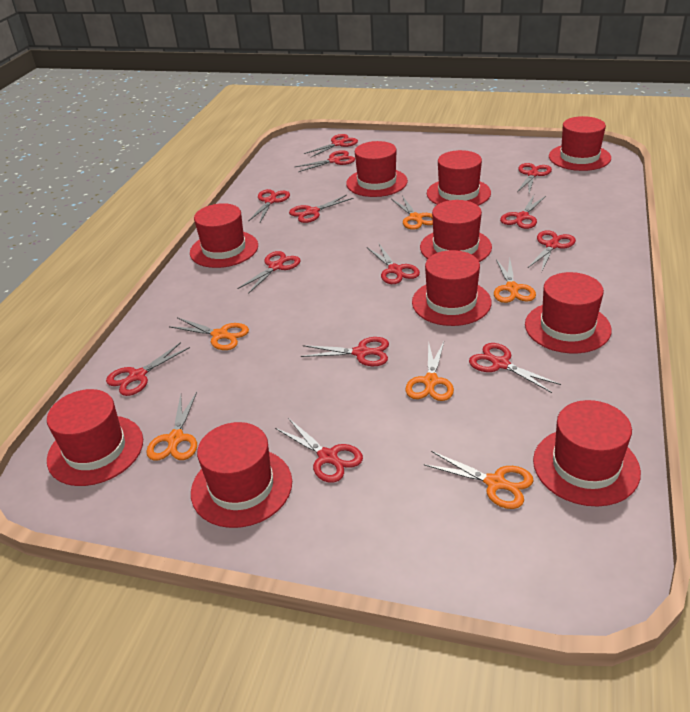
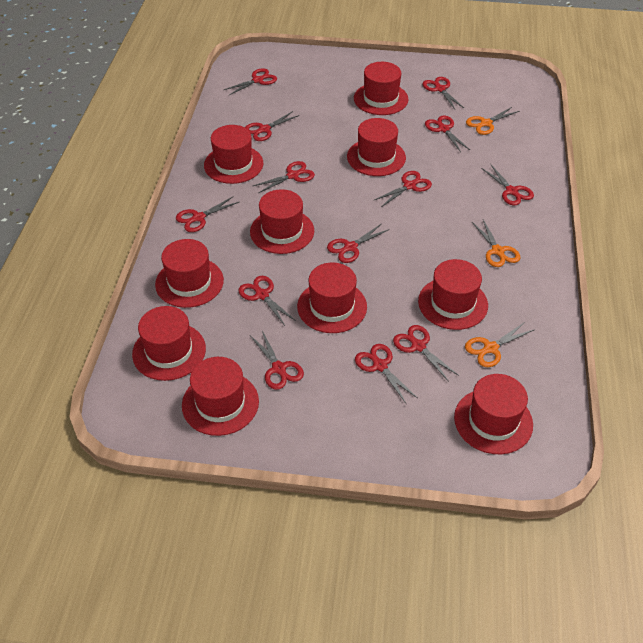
orange scissors: [146,392,197,461] [169,317,249,350] [391,196,433,230] [405,341,454,401] [424,451,533,509] [494,259,536,303] = 6 -> [465,322,534,367] [466,107,520,135] [472,220,520,267] = 3

